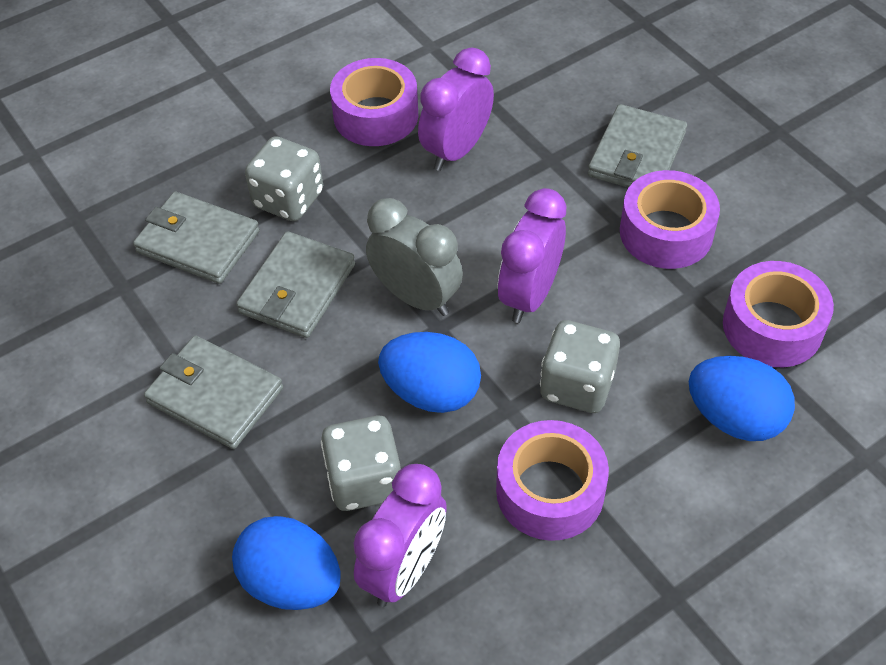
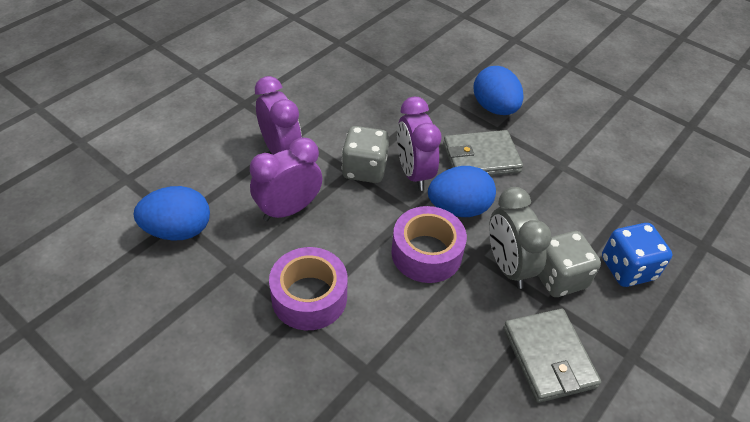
blue dice: none = 0 -> [602,223,672,287] = 1
grey dice: [245,136,323,221] [321,416,401,511] [540,320,620,413] = 3 -> [341,126,389,183] [538,231,601,297] = 2
grey wallet: [133,192,260,284] [144,335,283,449] [236,231,355,338] [588,104,687,188] = 4 -> [443,130,523,176] [503,309,601,403] = 2
purple tape: [330,58,418,146] [496,420,609,541] [620,170,720,269] [723,261,834,367] = 4 -> [269,247,348,330] [391,206,467,283] = 2

